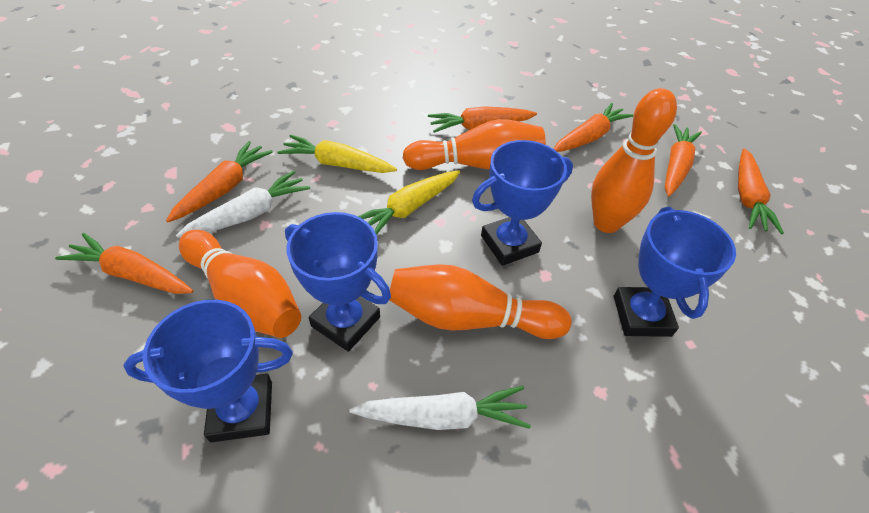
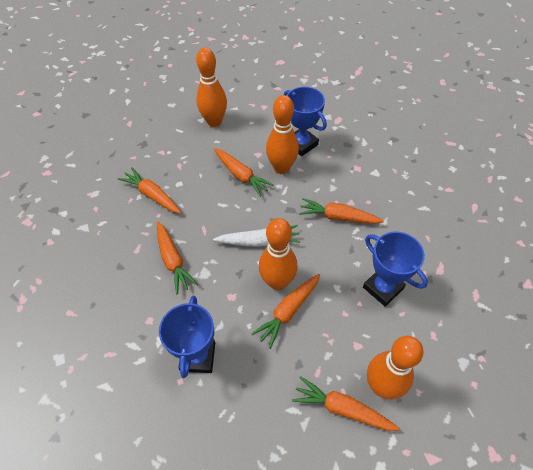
blue trophy: [123,300,293,442] [285,212,391,352] [472,140,573,266] [614,207,736,337] = 4 -> [159,296,215,378] [284,87,327,156] [363,232,428,307] = 3
white carrot: [176,170,310,238] [350,386,531,430] = 2 -> [213,225,300,247] = 1
yellow carrot: [277,135,397,173] [358,170,460,235] = 2 -> none = 0

